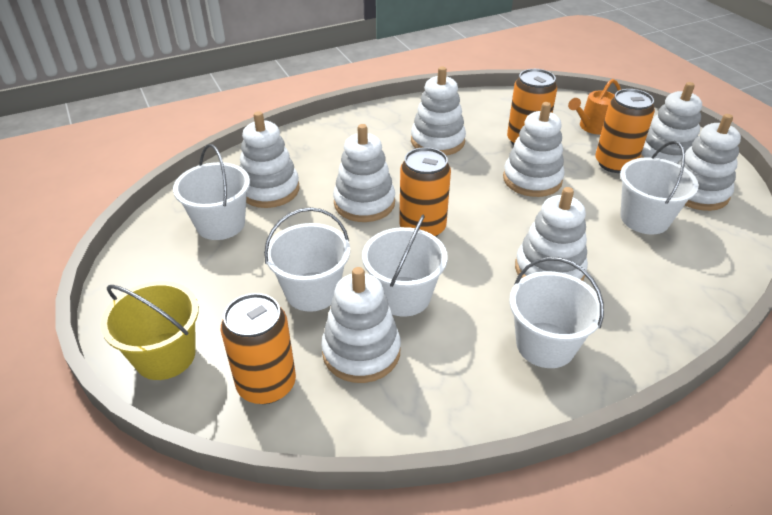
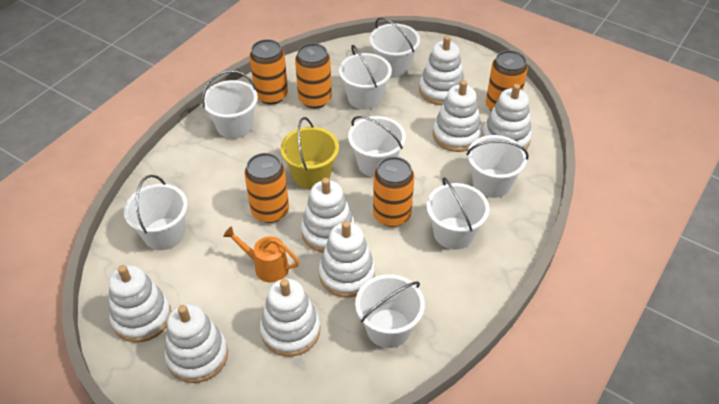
orange can: [221,293,296,404] [399,147,451,237] [507,69,557,145] [595,89,655,173] = 4 -> [245,153,289,223] [249,39,288,104] [295,43,332,108] [373,157,414,227] [486,50,528,111] = 5
white bucket: [173,144,250,240] [264,207,350,312] [362,215,448,317] [509,257,604,368] [620,141,699,234] = 5 -> [124,175,188,250] [202,70,258,139] [339,45,392,110] [348,116,406,177] [355,274,425,348] [369,17,420,78] [426,177,489,250] [466,135,528,198] = 8

